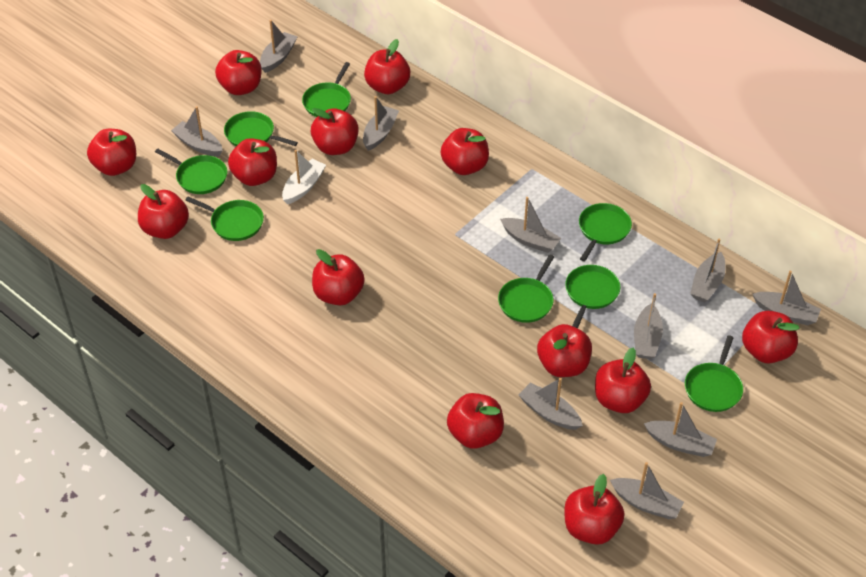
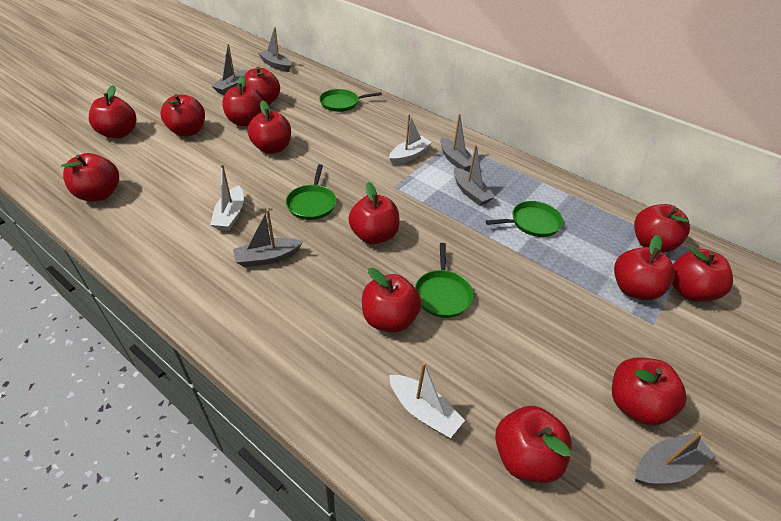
green pan: [155,148,227,194] [185,196,264,241] [224,111,298,146] [302,62,351,117] [498,254,554,323] [565,265,620,329] [579,203,632,262] [685,335,743,412] = 8 -> [286,164,336,220] [319,89,382,112] [415,243,474,318] [485,201,563,237] = 4
grey boat: [171,106,222,156] [260,20,298,73] [363,96,399,151] [500,197,561,253] [519,378,583,430] [610,462,684,519] [634,293,663,359] [644,402,717,457] [690,238,726,302] [753,271,821,325] = 10 -> [212,44,247,95] [233,209,303,267] [258,27,291,72] [440,114,473,171] [454,145,495,206] [635,432,715,484] = 6
white boat: [282,150,326,204] = 1 -> [210,164,244,231] [389,114,432,165] [389,362,465,438] = 3

